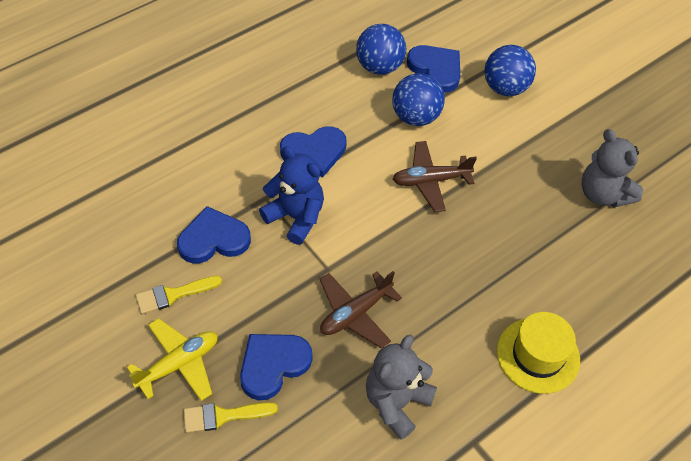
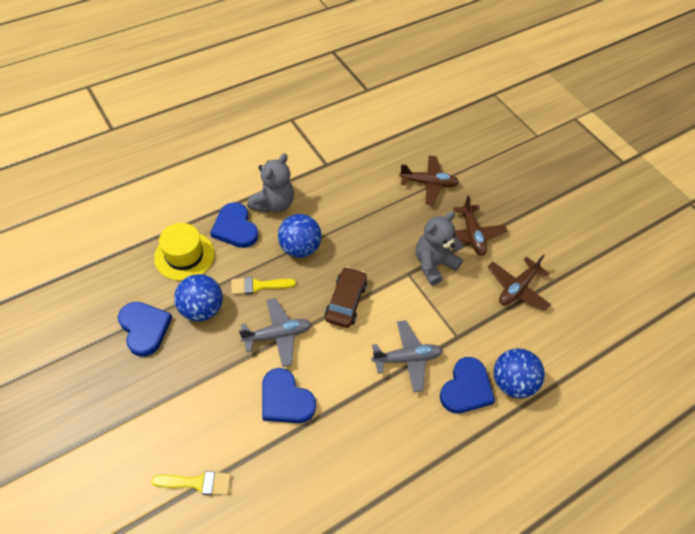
blue teddy bear: [259,146,324,245] = 1 -> none = 0
brown car: none = 0 -> [325,267,367,328] = 1
brown plane: [320,271,402,348] [393,141,477,212] = 2 -> [399,155,459,205] [453,195,507,256] [488,254,551,310] = 3
grey plane: none = 0 -> [239,298,312,367] [371,320,443,392] = 2
yellow plane: [127,318,218,401] = 1 -> none = 0

